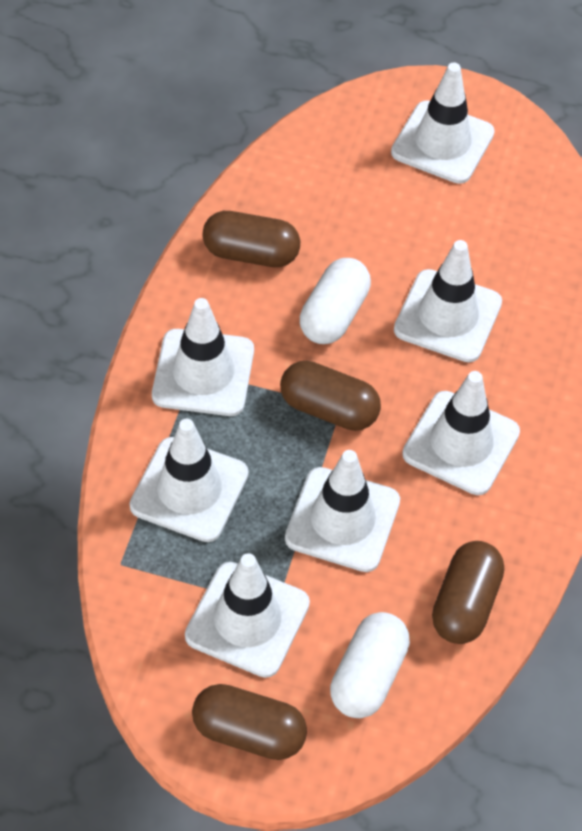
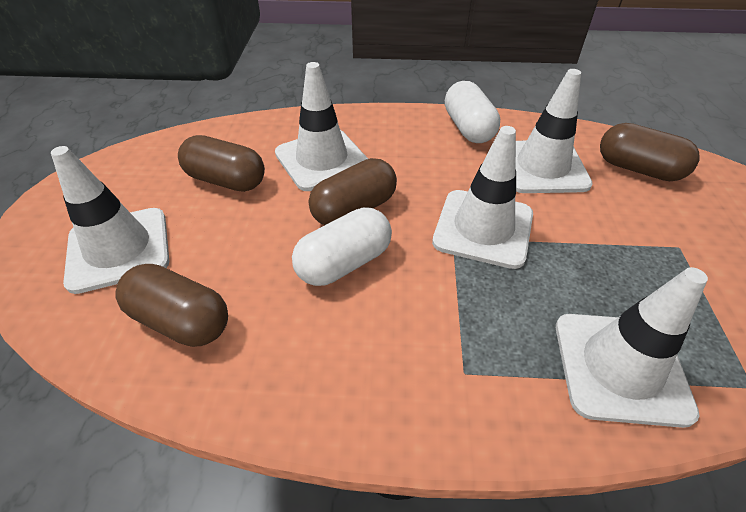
white traffic cone: [129,419,249,542] [152,298,254,416] [185,553,310,678] [285,450,400,572] [391,62,495,184] [394,240,502,362] [402,371,520,495] = 7 -> [51,146,169,294] [275,62,368,191] [432,126,533,269] [516,69,593,193] [556,267,708,428] = 5

